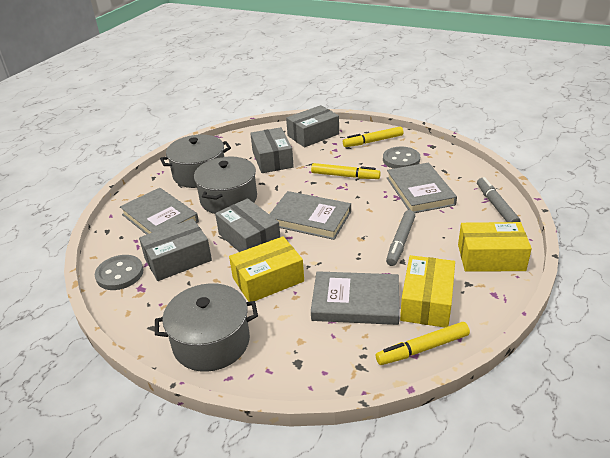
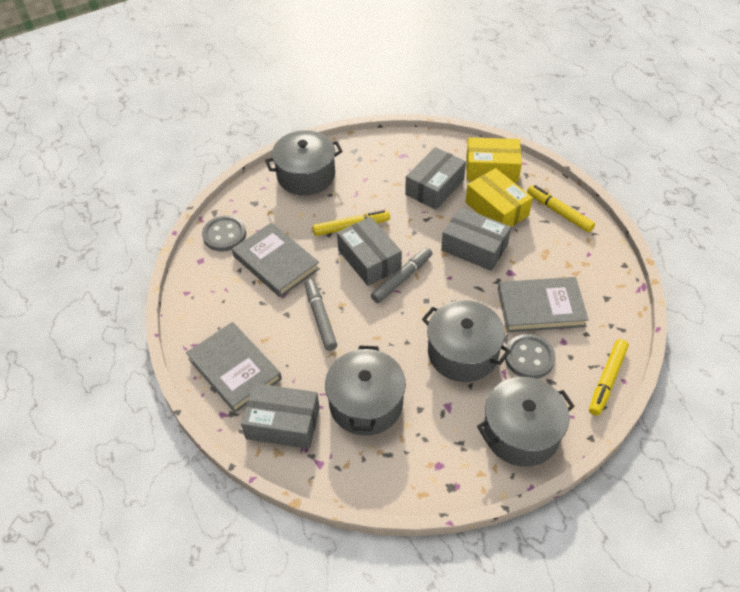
grey book: [120,188,199,235] [269,191,351,240] [311,271,400,325] [387,163,457,213] = 4 -> [186,322,282,413] [232,223,320,298] [498,277,589,332] = 3
grey pot: [155,283,258,372] [160,135,231,188] [194,157,257,214] = 3 -> [265,130,343,195] [325,345,406,436] [422,300,511,382] [477,377,575,467] = 4
yellow box: [229,236,304,302] [400,255,455,328] [458,222,532,272] = 3 -> [465,168,533,227] [466,137,522,183] = 2

